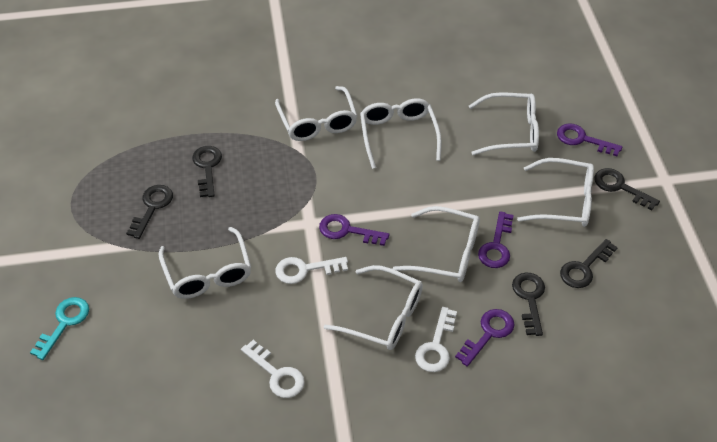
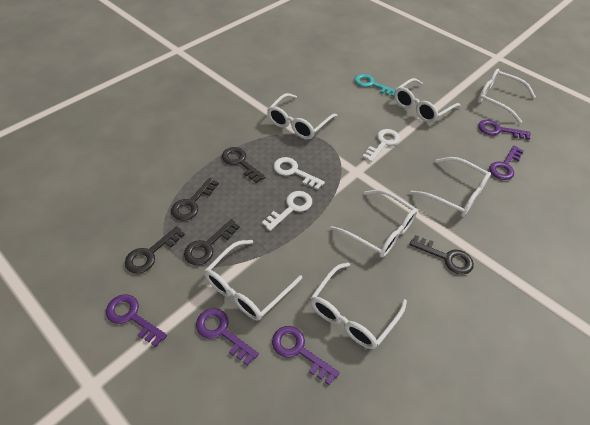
purple key: [319,214,389,246] [455,309,514,367] [478,211,514,268] [557,124,623,156] = 4 -> [106,294,167,347] [196,308,259,366] [272,326,340,385] [478,120,531,140] [490,146,524,180] = 5

